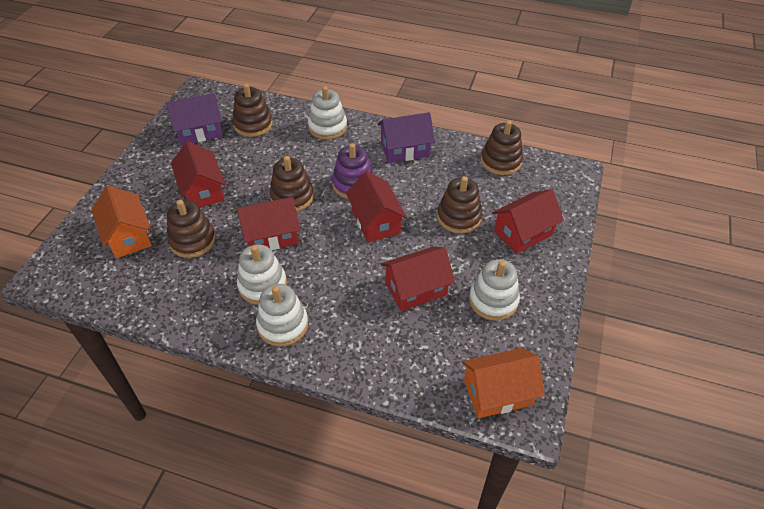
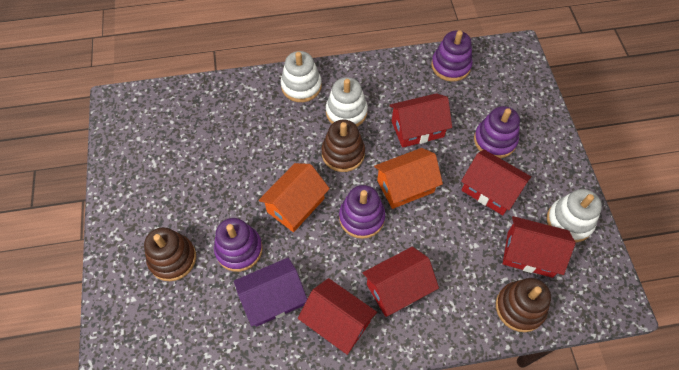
brown stacking toy: [167,200,216,258] [233,84,273,137] [270,156,314,212] [437,176,482,233] [481,120,523,175] = 5 -> [144,227,196,281] [321,119,365,172] [496,278,551,332] = 3
purple house: [166,93,223,145] [378,112,435,163] = 2 -> [234,258,307,327] = 1
purple stacking toy: [332,143,374,199] = 1 -> [214,218,263,272] [339,185,385,239] [431,31,473,82] [474,106,520,158] = 4
white stacking toy: [237,244,287,305] [256,284,308,347] [308,86,347,140] [469,259,520,321] = 4 -> [281,51,322,102] [326,77,368,127] [547,189,602,242] = 3

